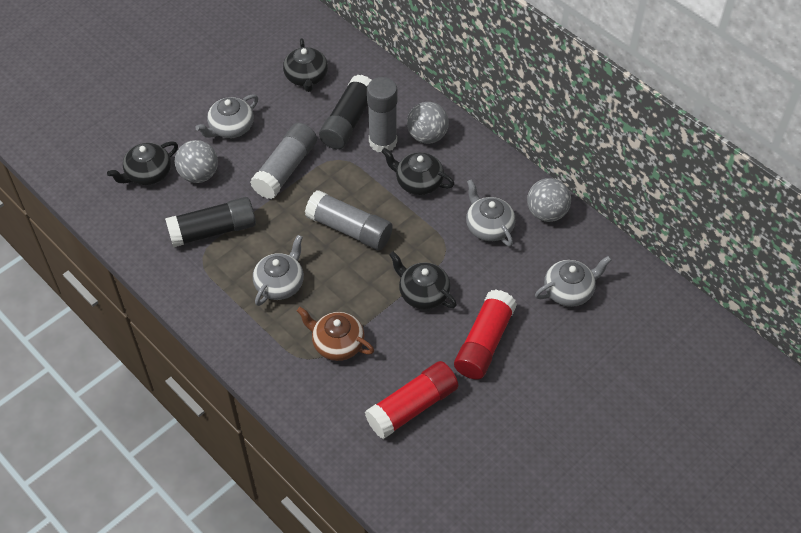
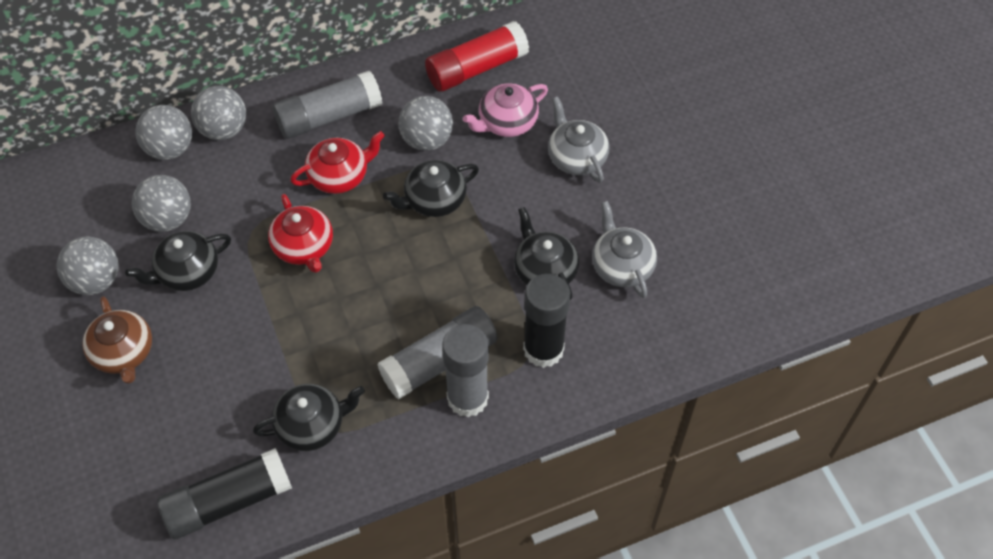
grey ball: [175,140,218,183] [407,102,449,144] [527,178,571,222] = 3 -> [57,236,118,295] [132,175,191,232] [136,105,192,160] [191,86,246,140] [399,96,453,151] = 5
grey teapot: [195,94,258,138] [253,235,304,306] [466,179,515,246] [535,256,612,307] = 4 -> [548,97,609,183] [592,201,657,298] = 2
pink teapot: none = 0 -> [463,83,548,137] = 1
red glue stick: [365,361,458,439] [454,290,517,380] = 2 -> [425,21,529,92] = 1
red teapot: none = 0 -> [268,194,333,273] [290,131,385,194] = 2

